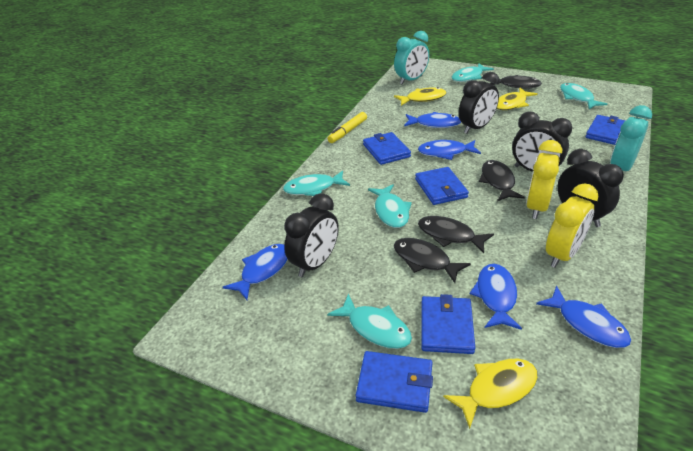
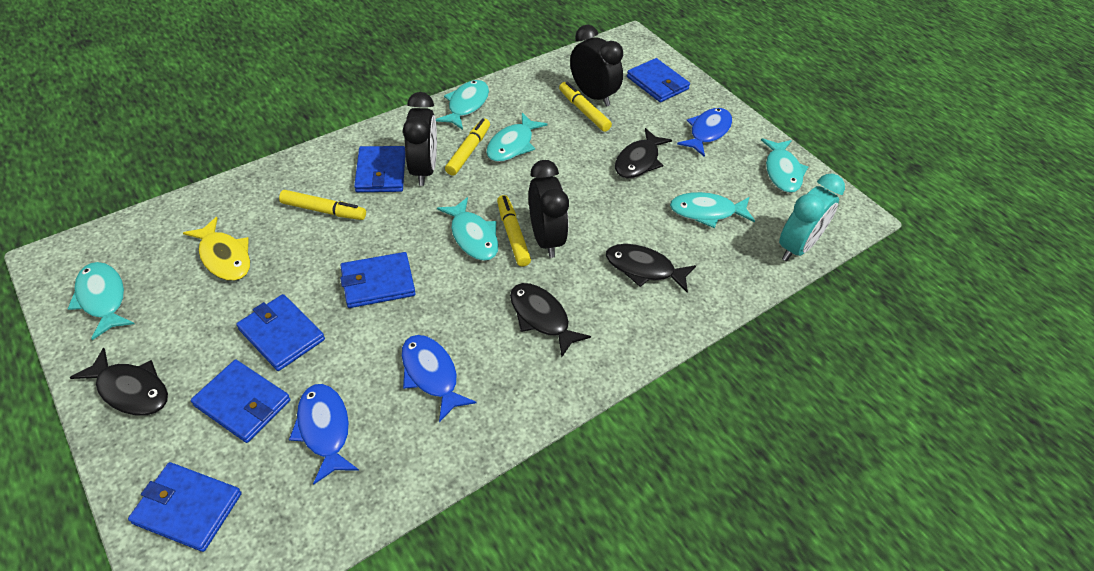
black clock: [284,193,339,277] [459,72,499,134] [512,112,572,172] [558,149,624,227] = 4 -> [403,92,437,186] [529,160,569,258] [570,25,623,107] = 3
blue fish: [223,244,288,300] [404,112,461,128] [418,140,481,160] [470,264,522,330] [536,286,631,348] = 5 -> [289,384,359,485] [401,335,477,422] [677,108,732,157] = 3
blue wallet: [355,351,433,413] [363,132,411,165] [415,167,469,205] [421,294,475,354] [585,115,625,145] = 5 -> [128,462,242,552] [191,360,291,443] [236,294,325,371] [340,252,416,308] [354,146,405,192] [627,58,690,102] = 6
turquoise clock: [394,31,429,85] [610,105,652,171] = 2 -> [779,174,845,261] = 1
turquoise fish: [283,171,350,196] [327,293,412,349] [368,184,412,228] [452,63,494,82] [560,83,607,109] = 5 -> [68,262,134,340] [436,80,489,130] [437,197,499,261] [486,113,547,162] [670,192,755,228] [761,138,808,193] = 6
yellow clock: [526,140,562,219] [546,183,598,268] = 2 -> none = 0
yellow fish: [394,87,446,106] [443,359,538,429] [497,88,538,110] = 3 -> [183,217,250,281] = 1
yellow marker: [327,112,367,143] = 1 -> [279,190,366,220] [445,118,490,176] [497,195,531,266] [559,81,612,132] = 4

